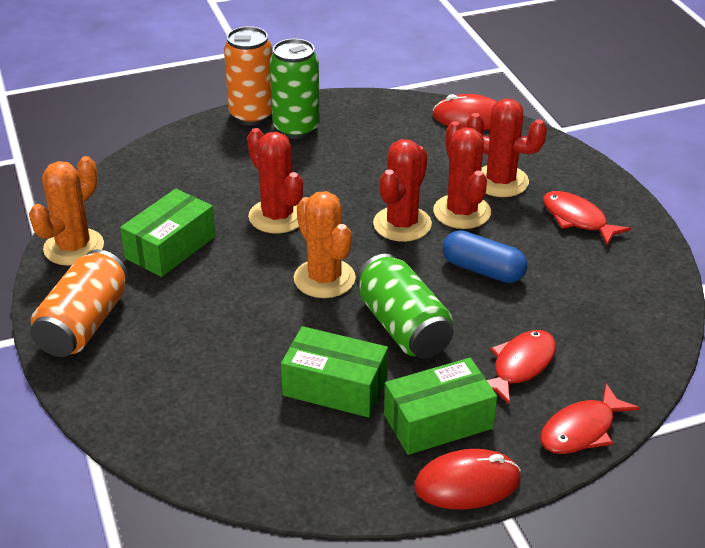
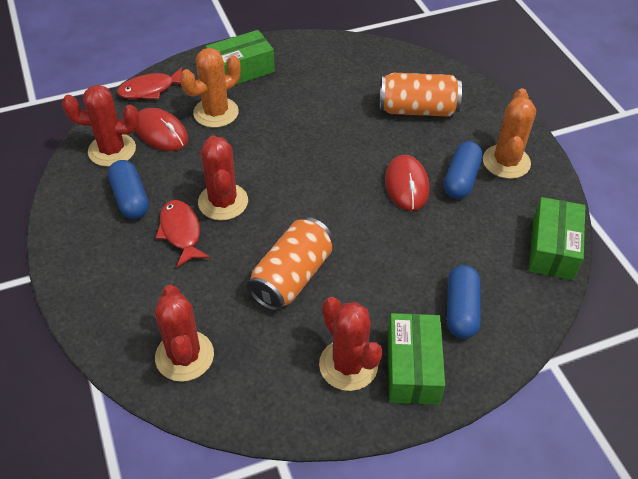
blue capsule: [443,230,527,283] = 1 -> [108,160,149,219] [444,141,483,199] [447,265,481,339] = 3
green can: [269,39,320,139] [356,254,454,359] = 2 -> none = 0
red fish: [487,330,556,405] [540,383,640,454] [543,191,631,246] = 3 -> [117,67,182,100] [155,200,210,267] = 2

